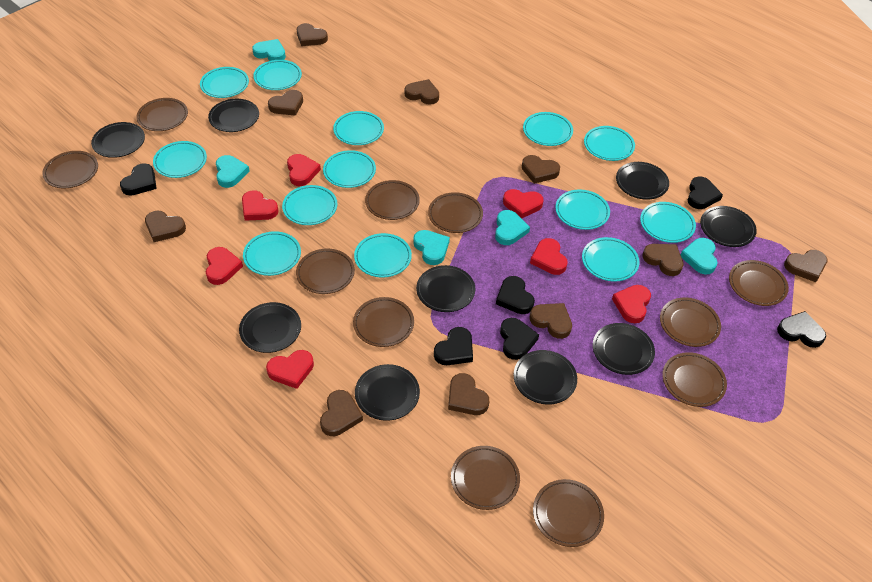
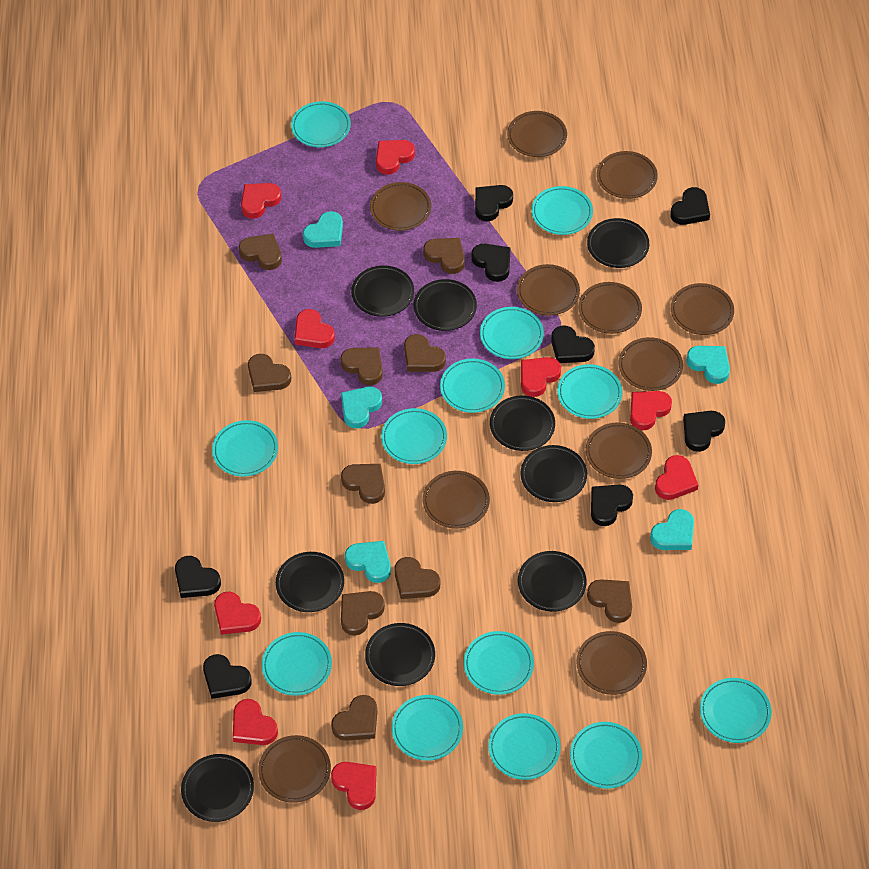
black heart: [120,163,157,196] [434,327,473,365] [496,276,535,314] [500,318,539,360] [688,176,723,209] [777,311,826,348] = 6 -> [175,556,221,598] [203,654,252,699] [472,244,510,282] [475,185,513,221] [551,326,595,363] [591,484,633,526] [670,187,710,225] [683,411,725,452] = 8
red heart: [206,247,243,285] [242,190,278,221] [266,350,314,389] [287,154,321,186] [503,189,544,218] [530,238,568,275] [612,285,651,323] = 7 -> [214,592,261,635] [233,699,278,745] [241,183,282,219] [294,309,335,348] [331,762,377,810] [376,140,415,175] [521,357,561,397] [630,391,672,430] [655,455,698,500] = 9

